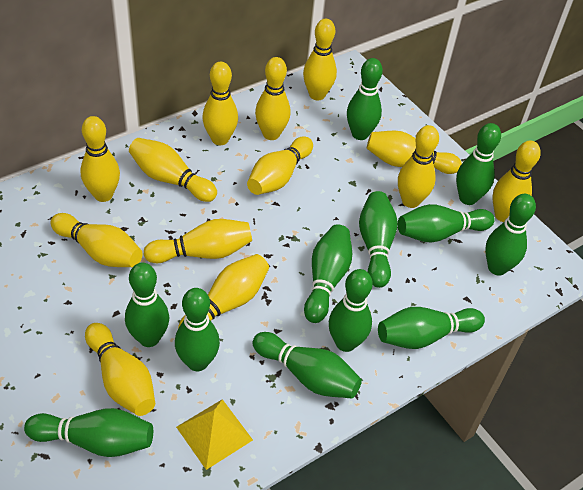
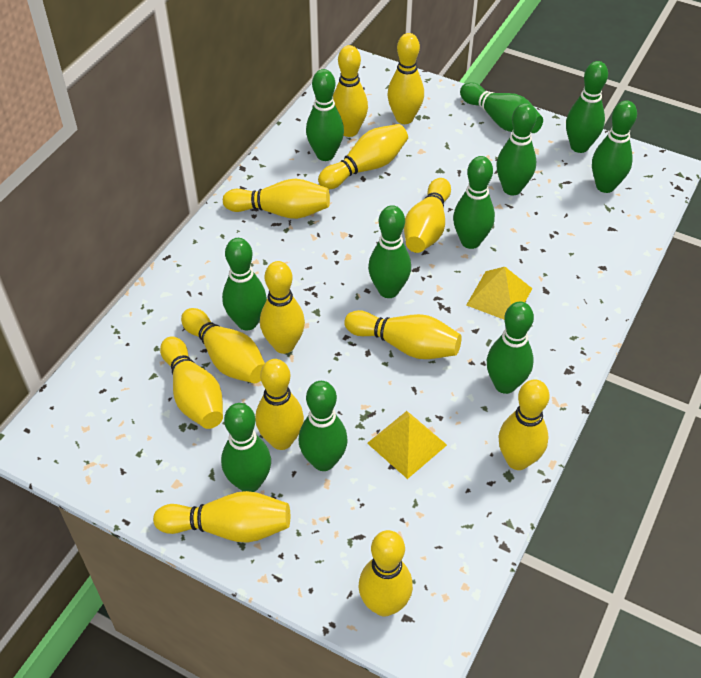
green bowling pin: [24,408,153,457] [125,263,169,347] [175,288,220,371] [253,332,362,399] [304,224,352,323] [329,269,373,352] [347,58,383,140] [359,191,398,288] [378,307,485,349] [398,204,495,243] [456,123,501,205] [485,194,536,276] = 12 -> [221,403,271,492] [222,238,267,330] [299,381,348,471] [306,69,344,161] [368,205,411,298] [453,156,495,249] [460,82,543,133] [487,301,534,394] [497,103,537,195] [566,61,608,153] [592,100,637,193] = 11
yellow pyramid: [176,399,253,470] = 1 -> [367,411,447,479] [466,267,532,320] = 2

